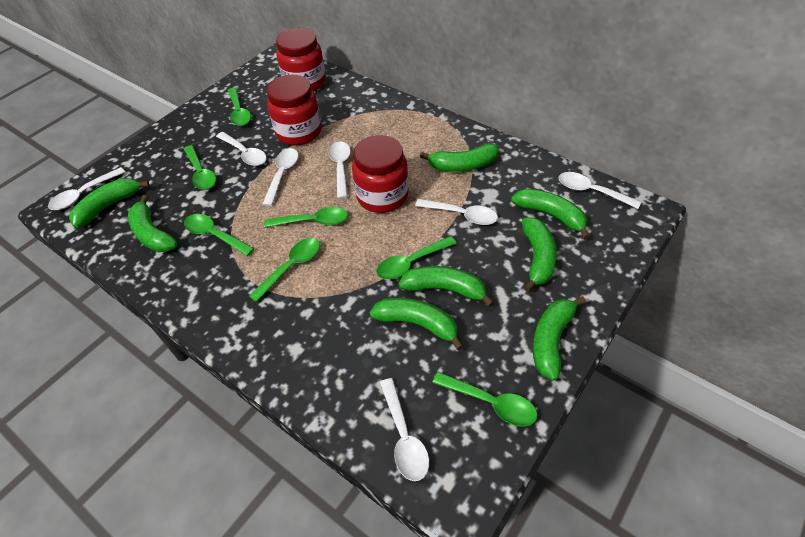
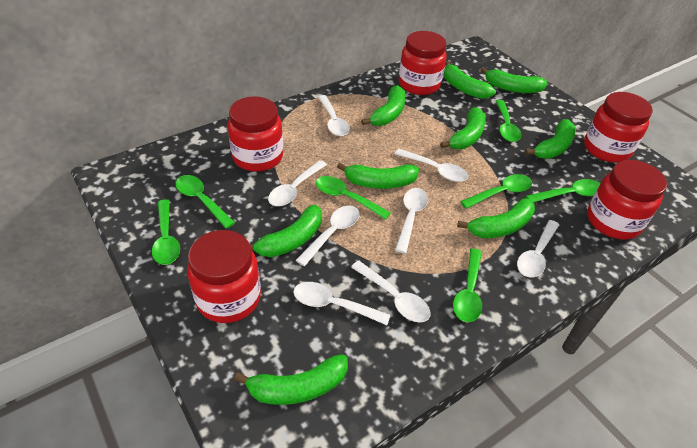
green banana: [69,178,150,228] [128,195,177,252] [370,298,463,350] [398,266,494,307] [420,143,499,172] [511,189,590,239] [522,217,557,292] [533,296,586,380] = 8 -> [234,354,348,405] [250,205,322,257] [337,163,419,189] [361,85,406,126] [440,107,486,149] [443,61,496,99] [457,198,535,238] [480,67,547,93] [525,119,576,159] = 9
red jar: [267,75,322,145] [276,28,326,92] [352,135,409,213] = 3 -> [187,230,261,323] [228,96,283,172] [399,31,447,95] [584,92,653,162] [587,160,667,240] = 5
white spoon: [48,167,125,210] [216,132,267,166] [262,148,299,206] [328,142,351,199] [380,378,429,481] [415,199,498,225] [558,172,641,209] = 7 -> [268,160,327,206] [293,282,391,325] [296,206,360,266] [318,95,350,136] [351,260,431,323] [395,149,468,182] [395,188,428,254] [517,220,559,277] = 8

